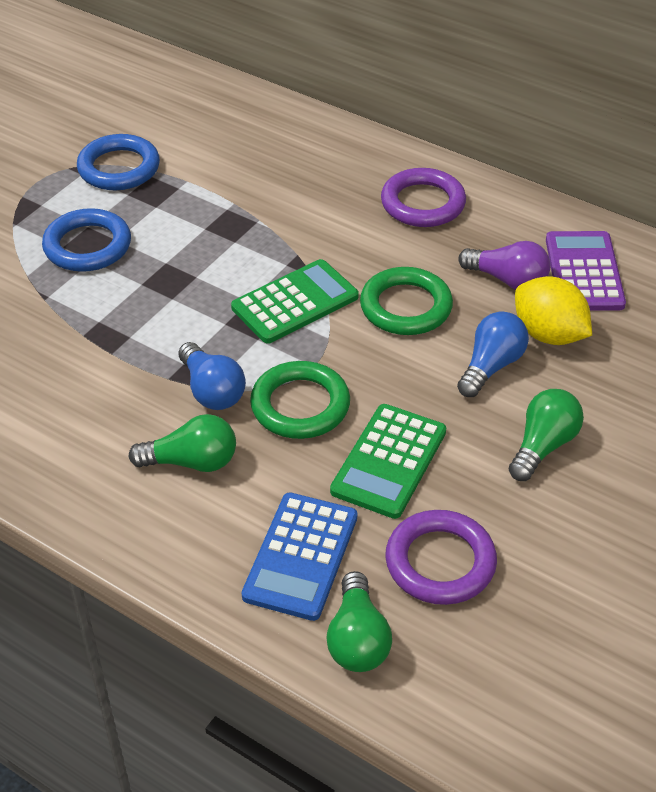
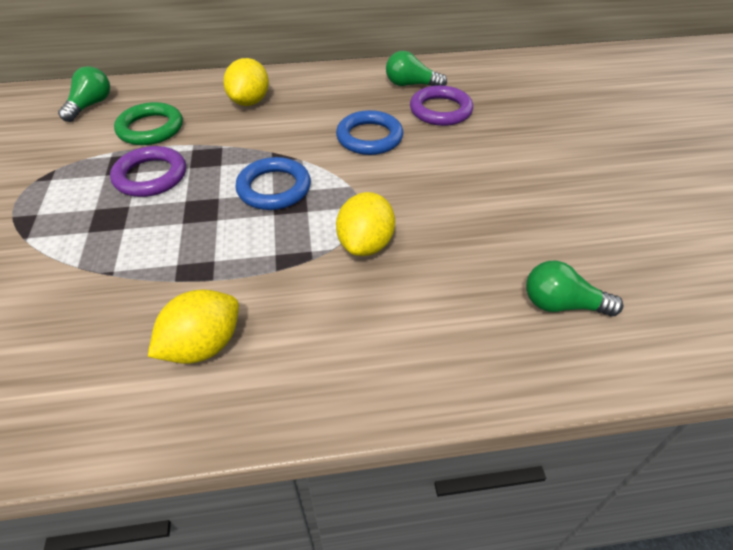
blue calculator: [242,492,357,621] = 1 -> none = 0
blue light bulb: [178,342,246,410] [457,312,529,397] = 2 -> none = 0
green calculator: [231,259,359,344] [330,404,446,519] = 2 -> none = 0
green ring: [250,361,350,439] [360,267,453,335] = 2 -> [114,102,183,145] = 1
purple calculator: [546,231,626,311] = 1 -> none = 0
purple light bulb: [458,241,550,290] = 1 -> none = 0
yellow lemon: [515,276,592,345] = 1 -> [148,290,239,364] [223,58,269,106] [336,192,395,256] = 3

